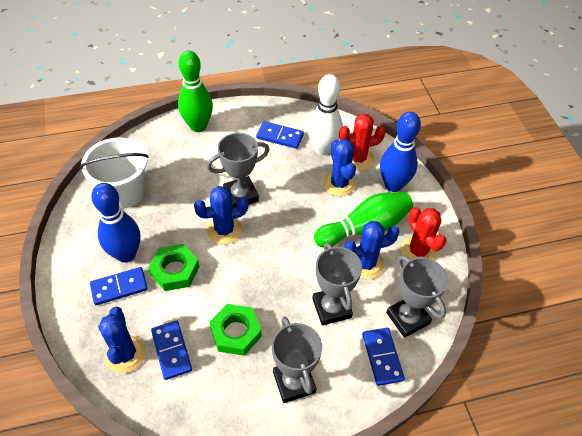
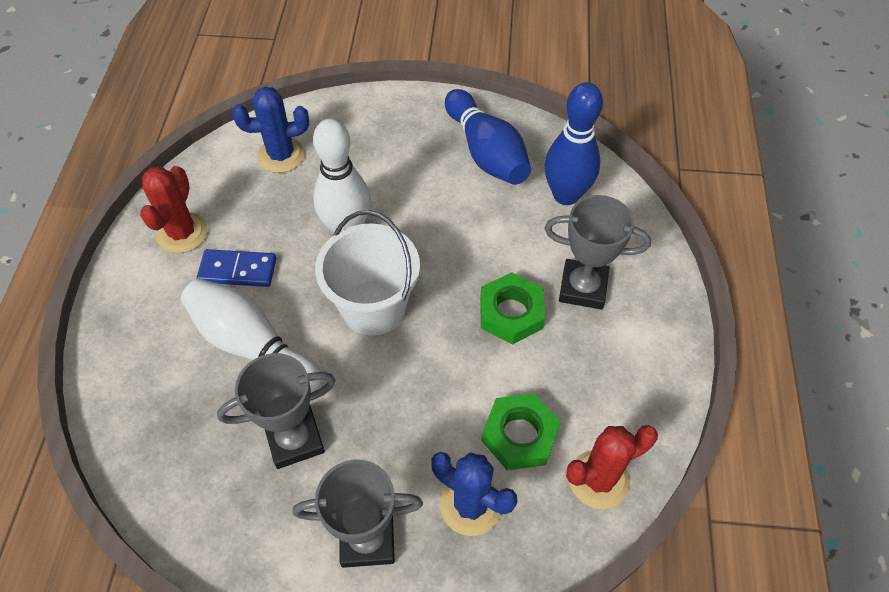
blue cactus: [98,307,146,373] [194,186,249,245] [323,139,356,196] [344,221,400,279] = 4 -> [232,87,309,173] [431,452,517,536] = 2
blue domino: [90,267,148,305] [151,320,192,380] [256,121,304,149] [362,328,405,386] = 4 -> [197,249,276,287] = 1
green bowling pin: [178,51,213,132] [314,192,413,247] = 2 -> none = 0
grey trophy: [207,133,270,207] [272,316,322,403] [312,243,362,326] [386,255,448,338] = 4 -> [217,353,336,469] [293,460,423,568] [544,195,651,310] = 3
white bowling pin: [308,74,343,155] = 1 -> [181,278,322,393] [313,119,371,233] = 2

